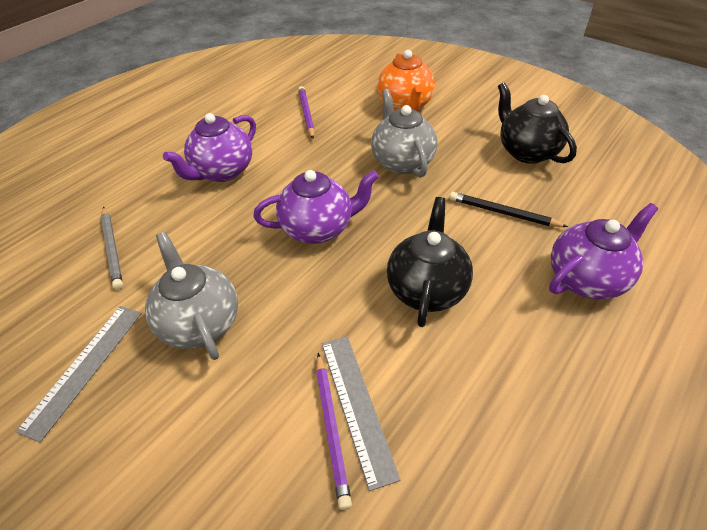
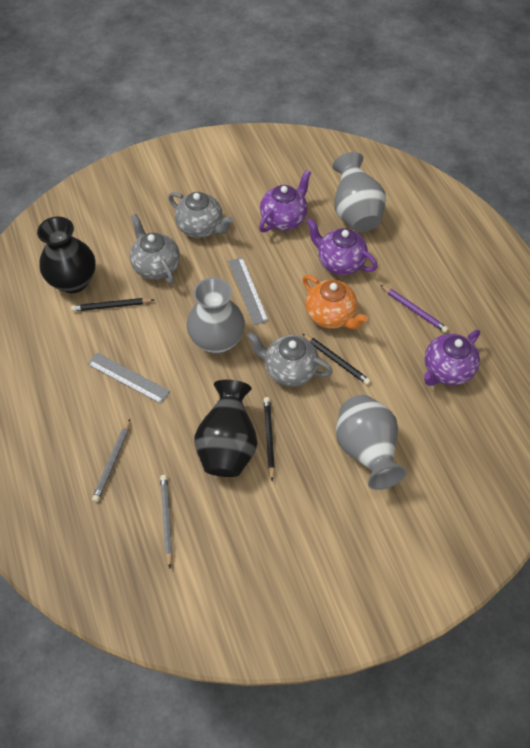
black pencil: [450,192,568,227] = 1 -> [71,298,154,312] [264,397,275,482] [303,334,371,385] = 3
black teapot: [387,197,473,327] [498,82,577,164] = 2 -> none = 0
black vase: none = 0 -> [37,217,96,293] [194,380,257,477] = 2
grey pencil: [101,207,123,290] = 1 -> [92,419,130,502] [160,475,172,569] = 2
grey teapot: [145,232,238,360] [371,89,438,178] = 2 -> [130,214,180,284] [169,192,233,238] [247,332,333,387] = 3
grey vase: none = 0 -> [187,277,245,354] [333,152,386,232] [336,395,407,490] = 3
purple pencil: [298,86,315,139] [316,353,352,510] = 2 -> [380,285,448,333] = 1

